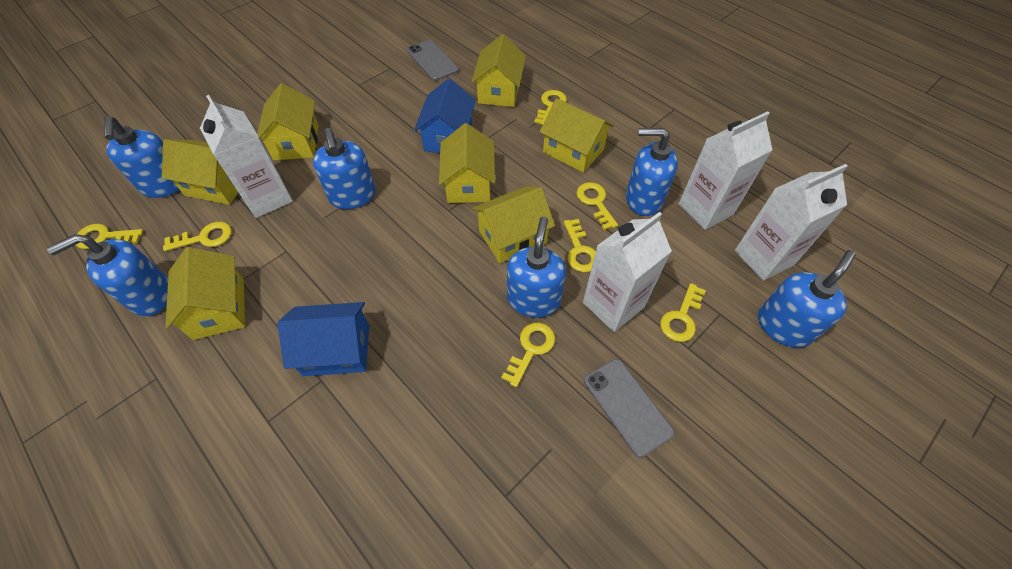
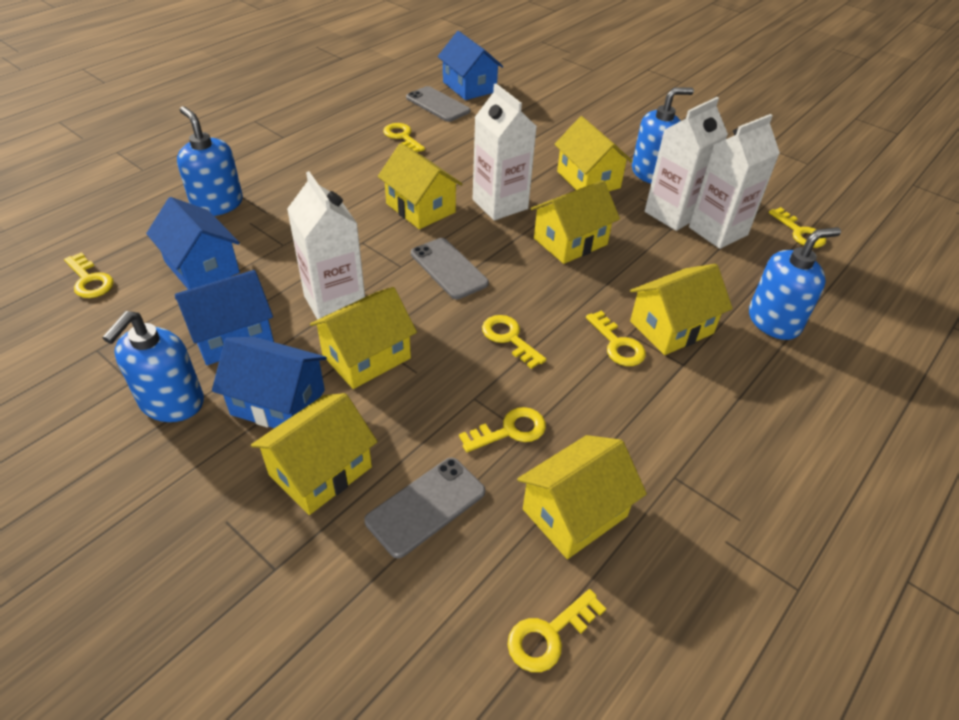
blue house: [277,302,369,376] [414,78,476,153] = 2 -> [146,197,240,290] [175,270,274,365] [212,337,327,428] [438,31,503,100] = 4
blue soap dispenser: [47,234,168,316] [104,116,179,198] [313,128,376,209] [507,217,566,318] [626,128,678,216] [758,250,856,348] = 6 -> [102,311,204,422] [177,106,243,216] [632,87,694,184] [749,227,841,340] = 4
grey phone: [407,40,458,81] [584,359,674,458] = 2 -> [364,458,485,558] [406,86,470,122] [411,238,489,299] = 3

